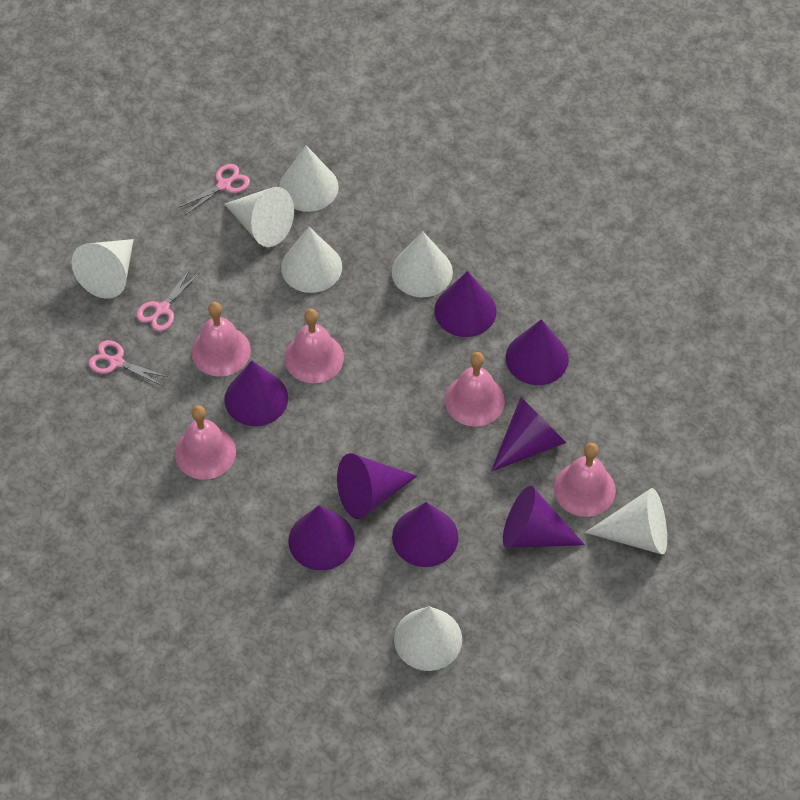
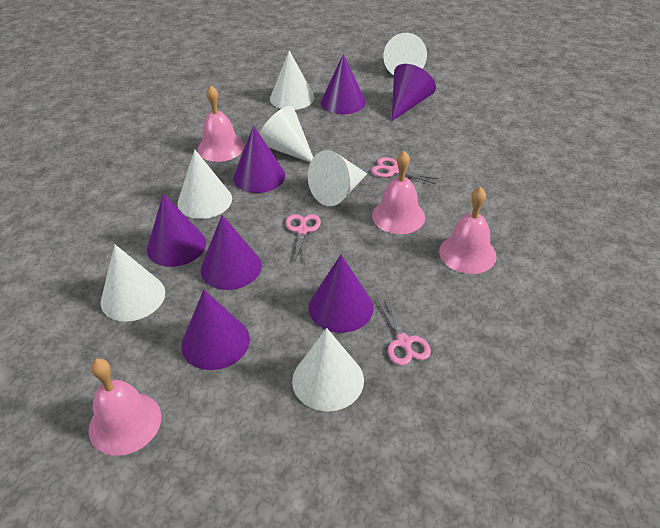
pink bell: [175,405,236,480] [191,302,251,377] [284,309,344,383] [445,352,505,427] [554,443,616,517] = 5 -> [89,358,161,456] [198,86,244,162] [372,151,425,234] [439,187,497,274] = 4
purple cone: [224,361,288,426] [288,505,355,570] [337,453,417,519] [392,502,459,567] [434,271,496,337] [491,397,567,472] [503,486,585,548] [506,319,569,385] = 8 -> [147,193,206,267] [181,290,250,370] [201,215,262,290] [233,126,285,193] [309,255,374,333] [321,54,366,114] [392,64,436,121] = 7

